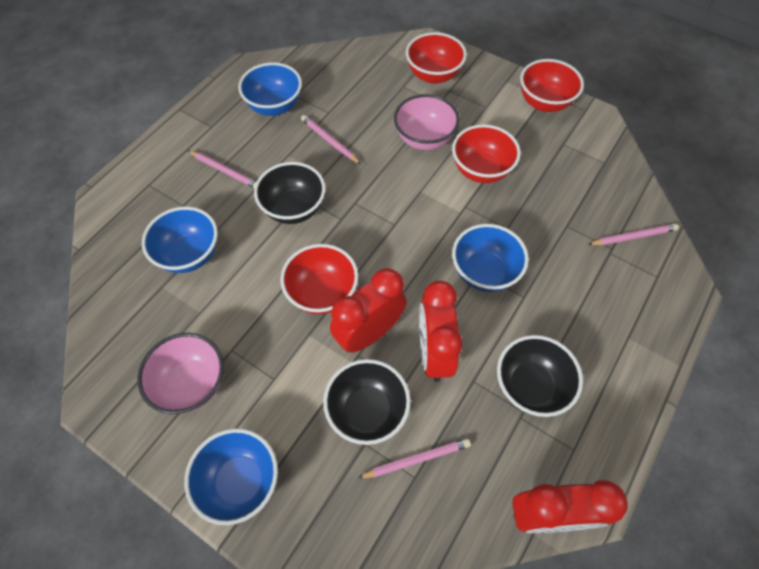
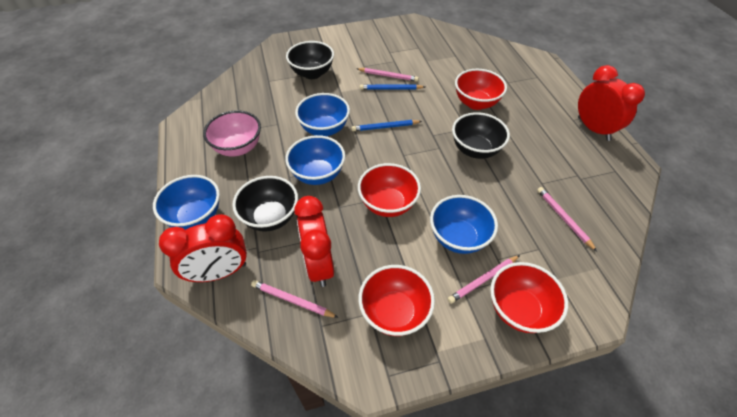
blue pencil: none = 0 -> [351,120,422,131] [360,84,425,90] = 2
pink bowl: [137,333,224,414] [394,94,460,150] = 2 -> [203,110,261,156] = 1

